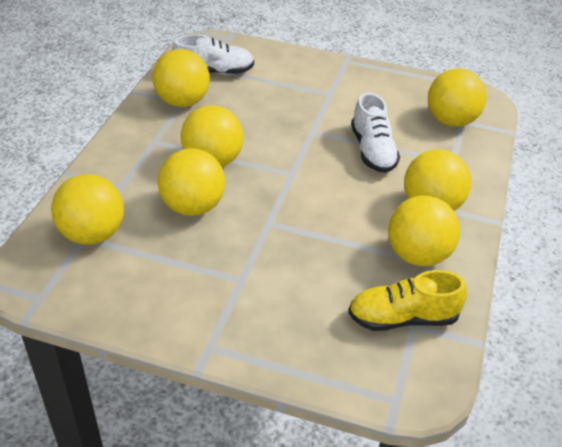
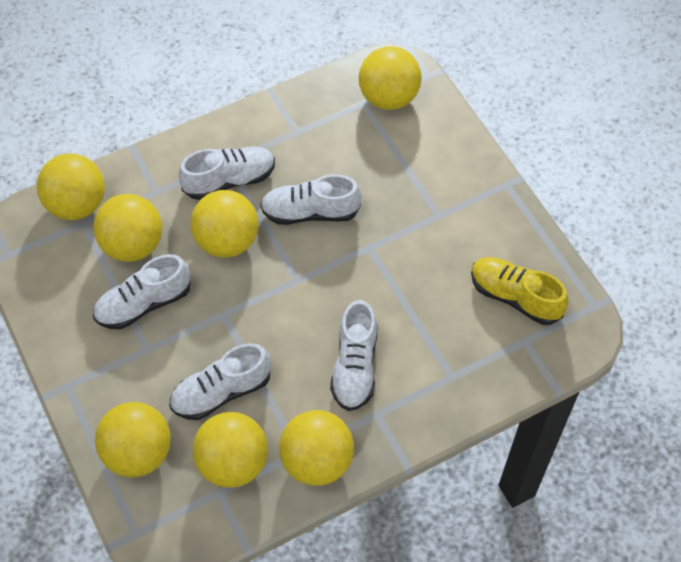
white shoe: [172,34,254,75] [351,93,400,173] = 2 -> [93,254,190,329] [170,343,271,420] [178,146,275,200] [260,174,361,225] [330,300,377,411] = 5

